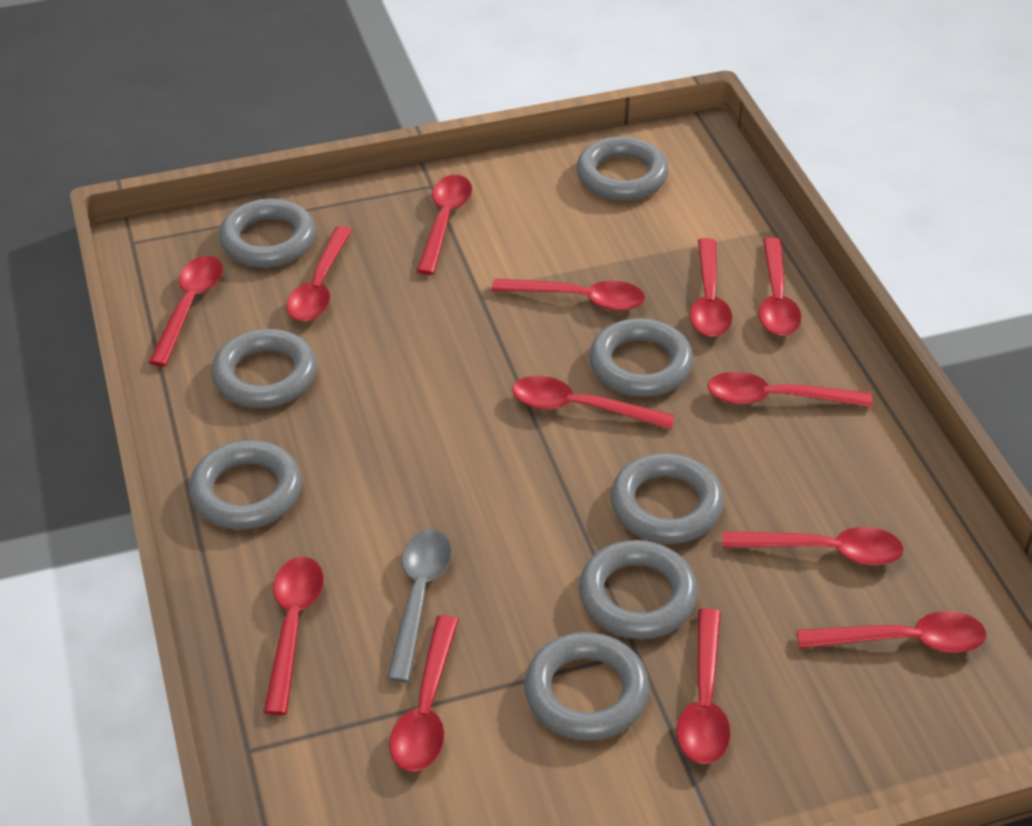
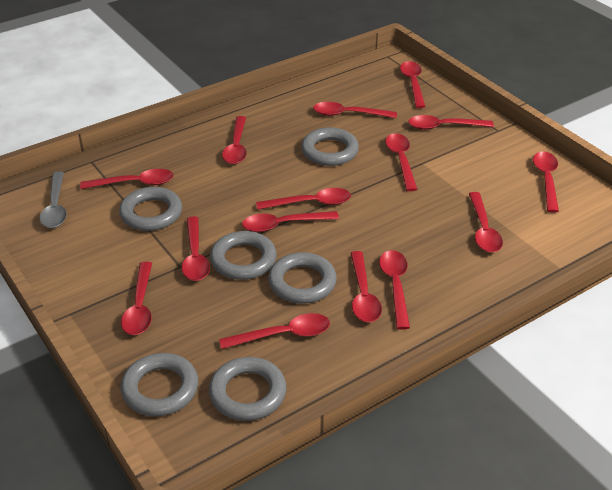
grey ring: [189,440,302,530] [211,329,317,408] [219,198,316,267] [524,632,649,741] [576,136,669,201] [579,540,698,639] [589,318,694,397] [610,453,724,544] = 8 -> [119,187,182,231] [121,353,198,416] [209,357,286,421] [210,231,277,280] [268,252,337,304] [301,127,359,166] = 6
red spoon: [148,256,223,366] [263,557,324,715] [286,226,352,321] [389,615,459,771] [417,175,472,275] [492,278,645,311] [512,376,675,429] [677,608,731,764] [690,238,732,337] [708,372,872,407] [723,527,904,565] [758,237,801,336] [796,611,986,653] = 13 -> [80,169,174,189] [121,262,152,335] [182,216,210,281] [219,313,330,349] [222,116,247,164] [242,211,339,232] [256,188,351,210] [313,102,397,118] [350,251,382,322] [379,250,410,330] [385,133,418,191] [400,61,425,108] [408,115,494,130] [469,192,503,253] [533,151,559,213] = 15

